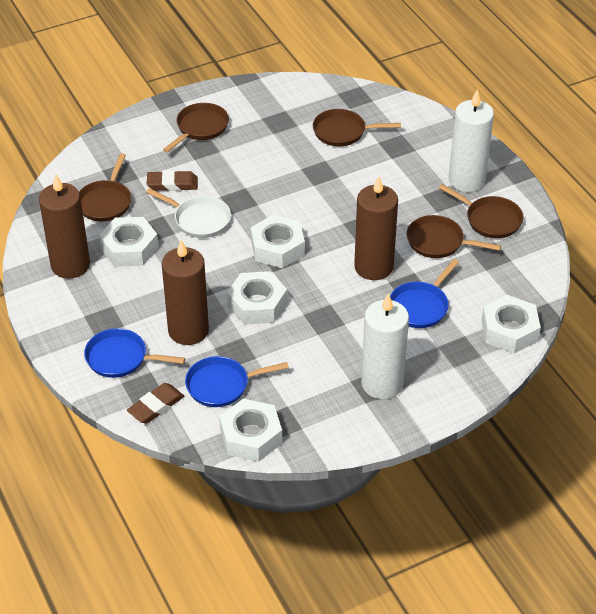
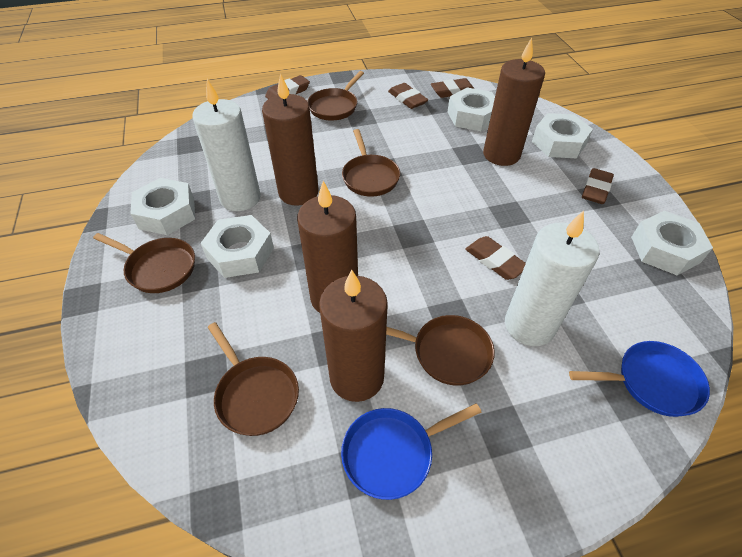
blue pan: [84,328,185,378] [185,356,289,407] [390,259,459,328] = 3 -> [341,403,482,500] [569,341,710,417] = 2
brown candle: [39,174,90,279] [162,240,209,345] [354,176,398,280] = 3 -> [262,73,319,206] [297,181,358,313] [319,270,388,402] [483,38,545,166] = 4
brown eraser: [127,383,184,424] [147,170,198,191] = 2 -> [265,75,310,99] [388,83,428,109] [431,78,474,98] [465,236,526,280] [582,168,614,204] = 5
white pan: [146,188,231,238] = 1 -> none = 0

